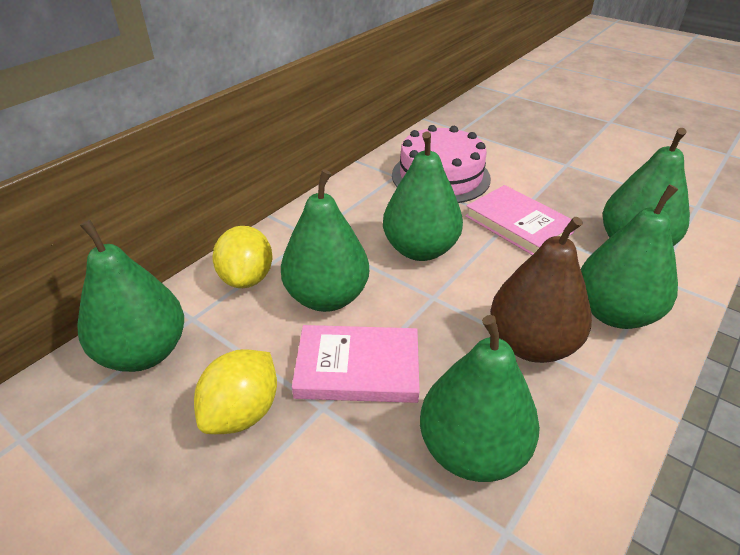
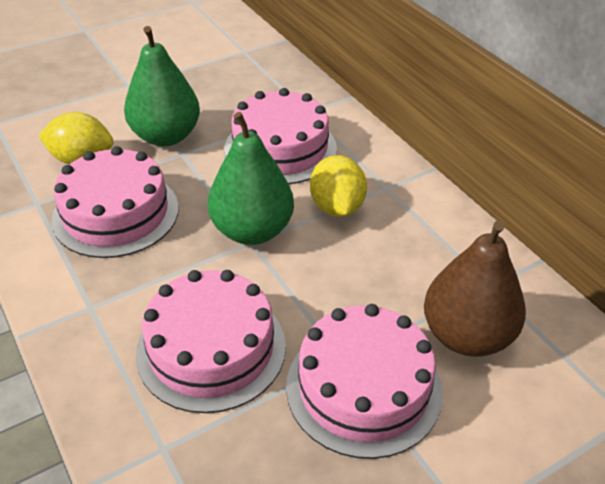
green pear: [77,220,184,372] [281,169,369,312] [383,132,463,261] [420,315,540,482] [581,184,678,329] [603,128,690,246] = 6 -> [124,26,200,146] [208,112,294,245] = 2
pink book: [292,325,420,403] [465,185,575,255] = 2 -> none = 0
pink cake: [392,125,491,203] = 1 -> [52,146,179,258] [136,270,286,413] [224,88,337,184] [286,304,443,459] = 4

